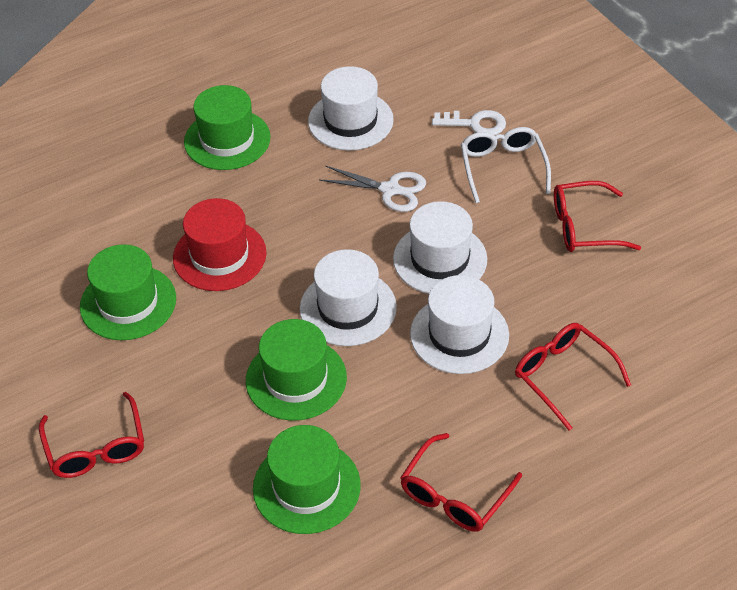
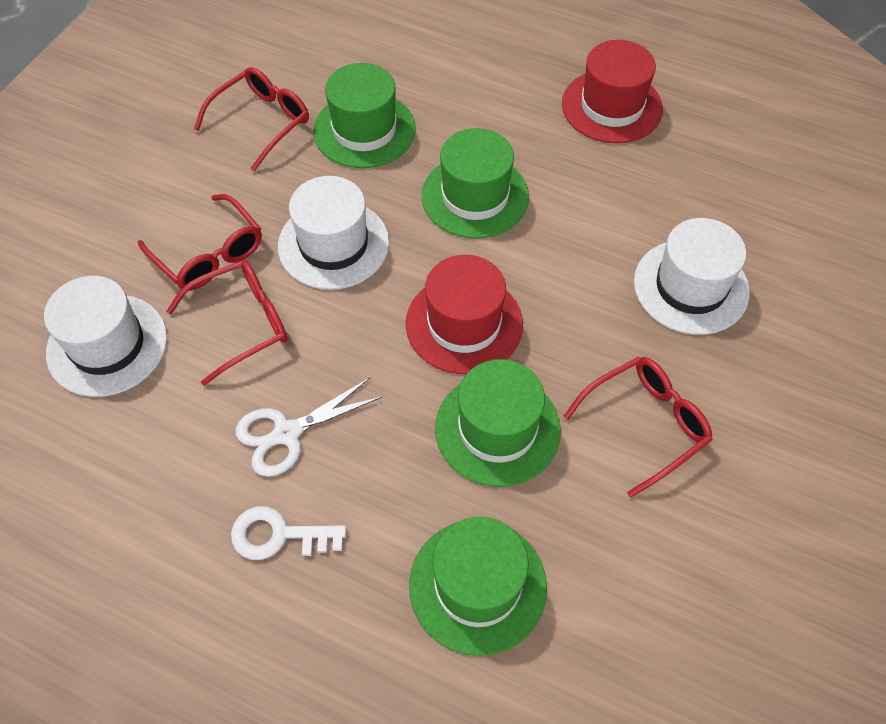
red hat: [173,198,267,291] = 1 -> [406,255,523,374] [562,40,663,143] = 2
white glasses: [461,127,551,203] = 1 -> none = 0
white hat: [300,249,397,346] [308,66,394,150] [393,201,487,294] [410,275,509,374] = 4 -> [44,276,167,397] [278,176,389,290] [634,218,750,335] = 3

